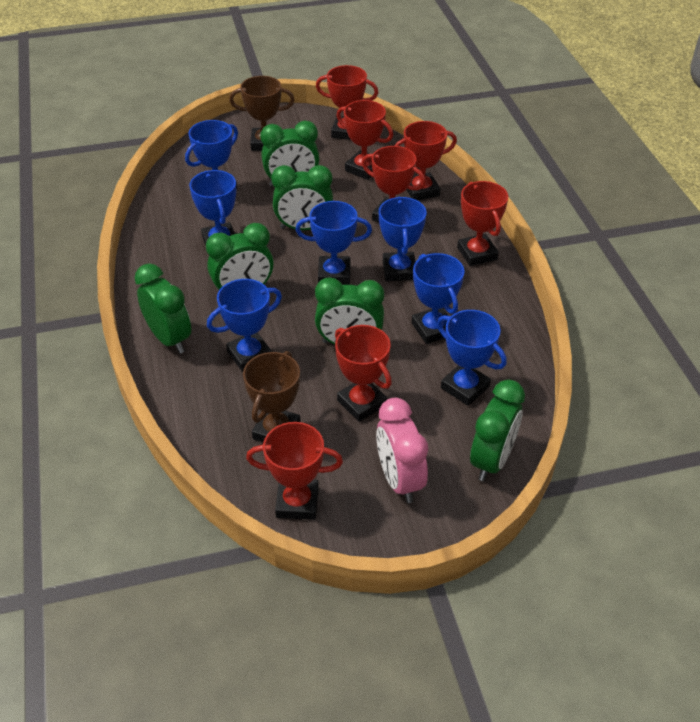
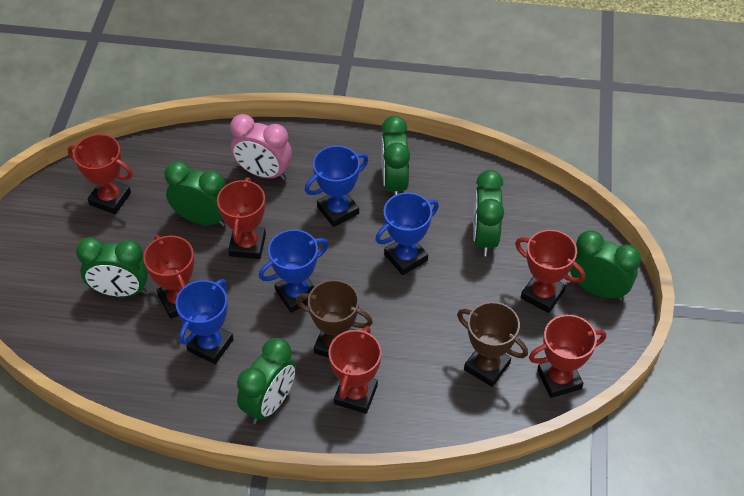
blue trophy: [185,120,238,190] [189,170,236,245] [207,279,282,372] [295,201,372,285] [379,196,426,281] [411,253,465,344] [437,310,507,406] = 7 -> [175,279,233,364] [259,229,329,313] [305,146,368,227] [375,192,439,275] = 4
red trophy: [246,422,343,520] [316,65,378,140] [335,325,392,422] [337,100,393,180] [362,146,426,222] [394,121,457,201] [457,181,508,266] = 7 -> [67,134,133,214] [143,235,194,319] [217,177,266,259] [329,326,381,414] [515,230,585,313] [529,315,606,398] = 6

